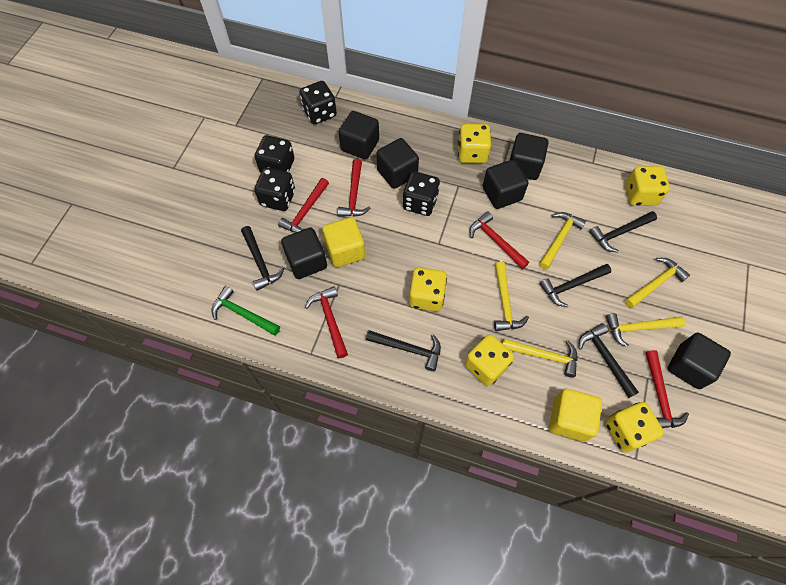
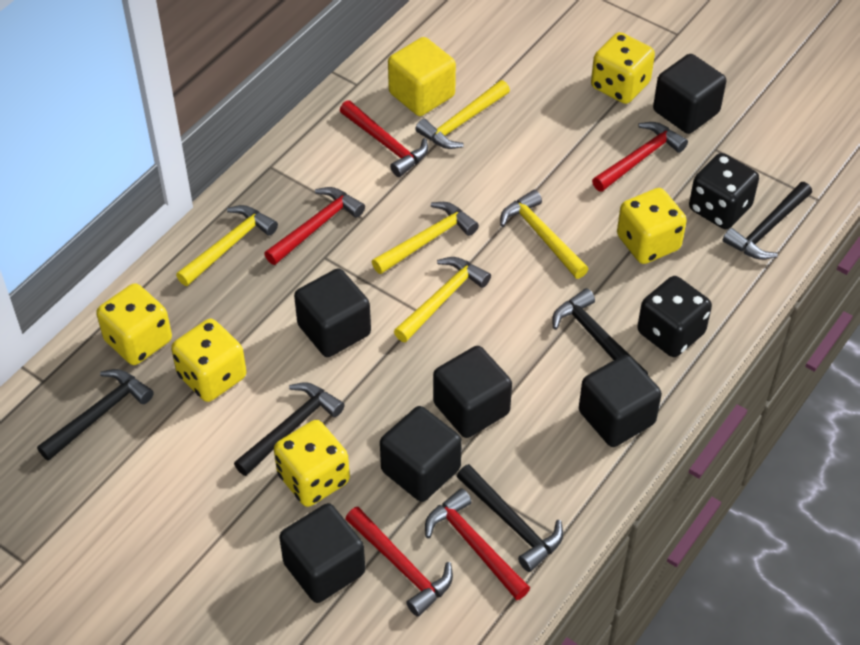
black dice: [254,167,295,211] [255,135,294,173] [299,81,337,125] [403,171,440,216] = 4 -> [637,276,712,357] [689,153,759,229] = 2
green hammer: [211,286,280,335] = 1 -> none = 0
yellow cube: [322,217,365,267] [549,389,602,442] = 2 -> [388,37,456,116] = 1

